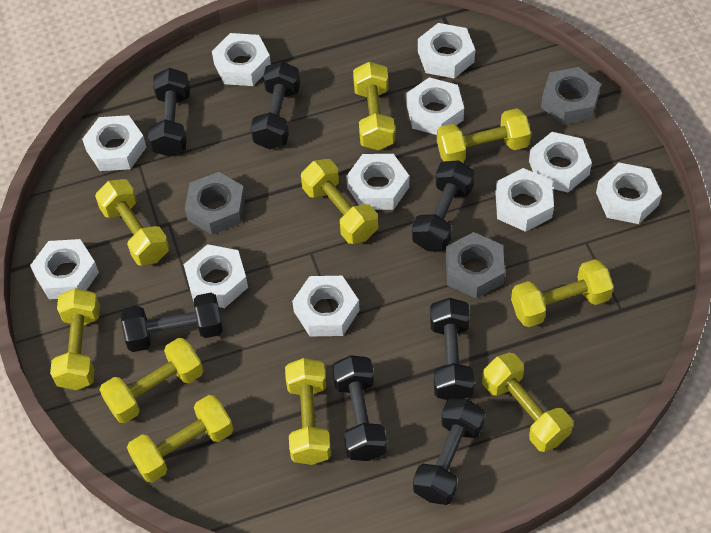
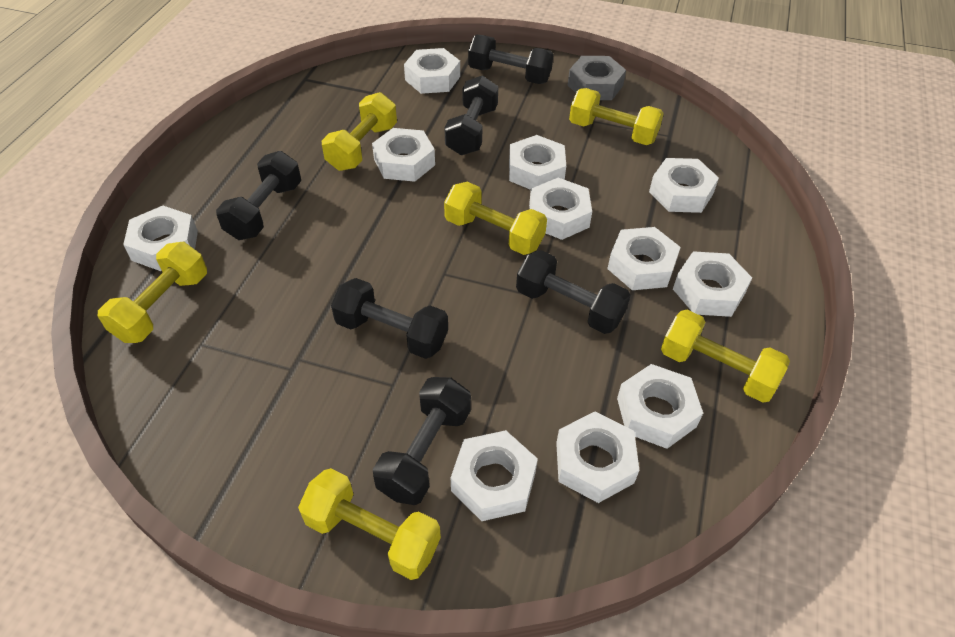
black dumbbell: [121,293,223,352] [148,68,190,157] [251,61,300,149] [332,355,387,461] [412,160,474,251] [413,398,485,505] [430,298,474,400] = 7 -> [216,151,301,240] [331,278,448,359] [373,377,471,505] [445,75,498,155] [468,35,553,84] [516,250,630,334] = 6
grey nut: [185,172,246,235] [446,232,505,299] [541,67,601,124] = 3 -> [568,56,626,100] = 1
yellow dumbbell: [50,288,100,390] [95,179,169,266] [100,338,203,423] [127,395,233,482] [285,358,331,465] [301,159,378,244] [353,62,395,150] [437,108,531,163] [482,353,573,452] [511,259,614,327] = 10 -> [98,242,207,343] [298,468,441,580] [322,92,397,171] [444,182,547,255] [569,88,664,145] [661,310,790,403] = 6

